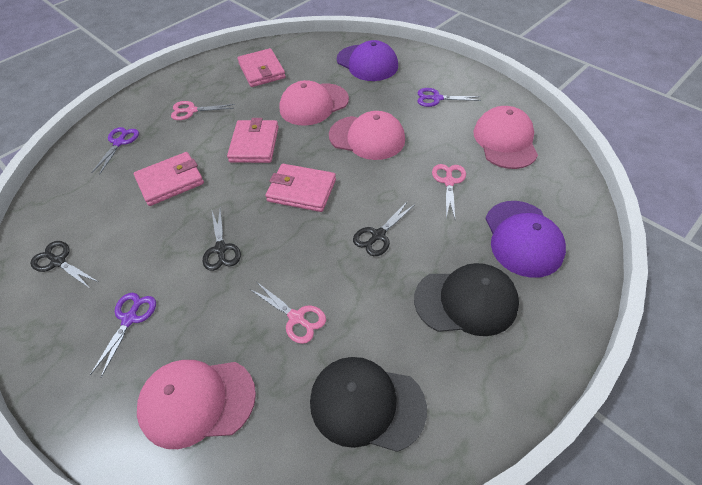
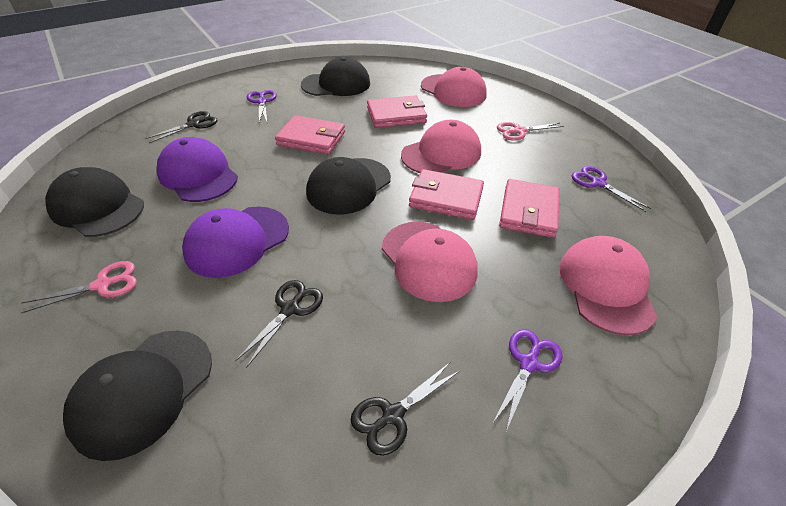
black cap: [310,357,427,452] [414,263,519,336] = 2 -> [45,167,144,237] [63,330,212,461] [301,57,370,96] [306,157,391,215] = 4
pink scissors: [171,101,235,120] [250,282,326,344] [432,164,466,218] = 3 -> [21,261,137,313] [497,122,564,141] = 2

